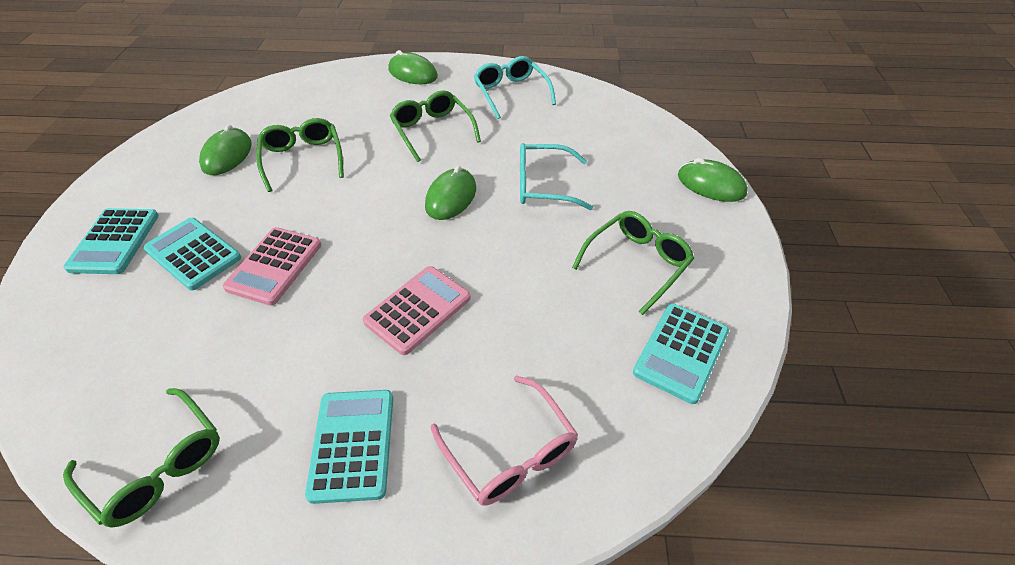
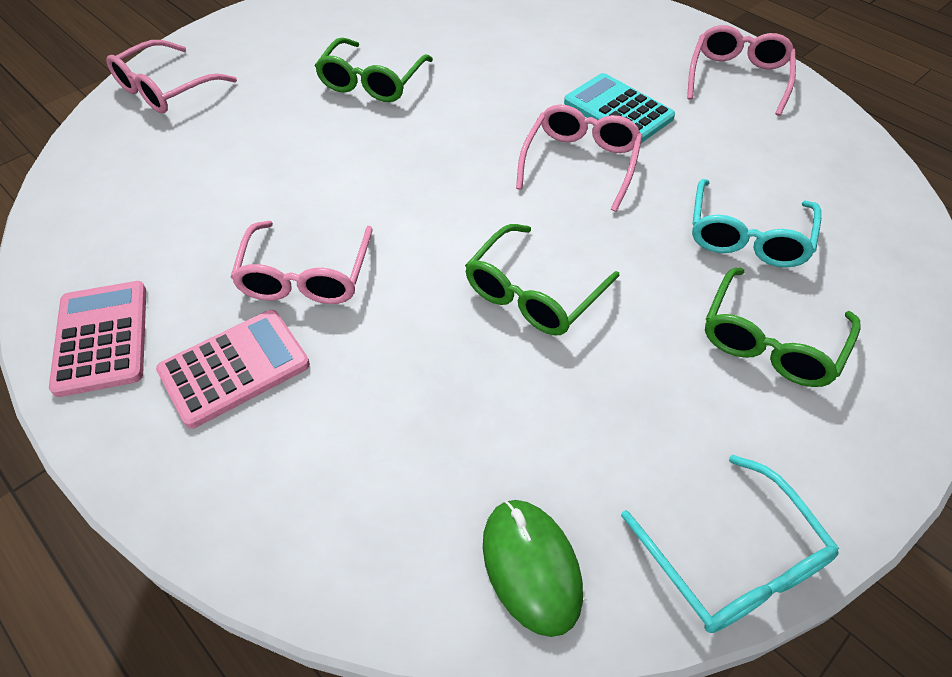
green glasses: [63,388,220,528] [256,118,344,192] [390,90,481,162] [572,211,694,315] = 4 -> [315,37,433,102] [465,224,619,335] [705,268,861,387] = 3
green mouse: [199,125,252,175] [388,50,438,84] [425,165,476,220] [678,158,748,202] = 4 -> [483,500,583,637] = 1
pink glasses: [431,375,578,506] = 1 -> [106,40,237,113] [231,221,372,304] [516,104,643,212] [687,25,796,116] = 4
turquoise calculator: [63,208,159,274] [143,218,241,291] [305,390,393,504] [633,303,729,404] = 4 -> [564,73,675,143] = 1

